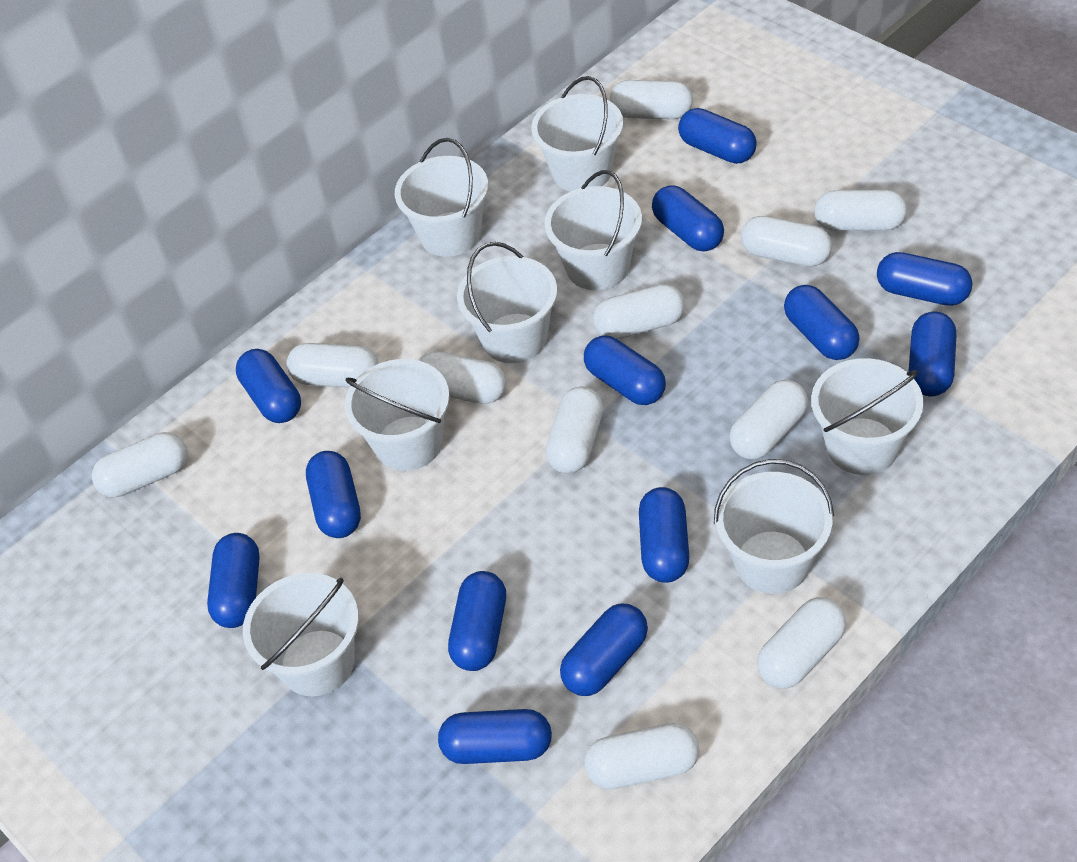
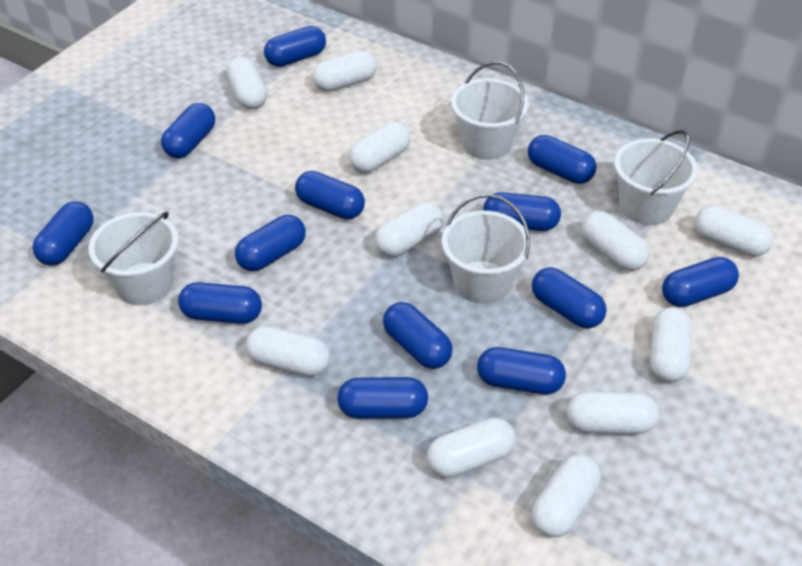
white bucket: [243,573,359,696] [345,359,450,471] [395,138,488,257] [457,242,557,363] [531,76,623,192] [545,170,642,290] [714,459,834,594] [811,358,924,475] = 8 -> [88,212,179,305] [442,194,530,304] [451,61,529,160] [614,130,698,225] = 4

